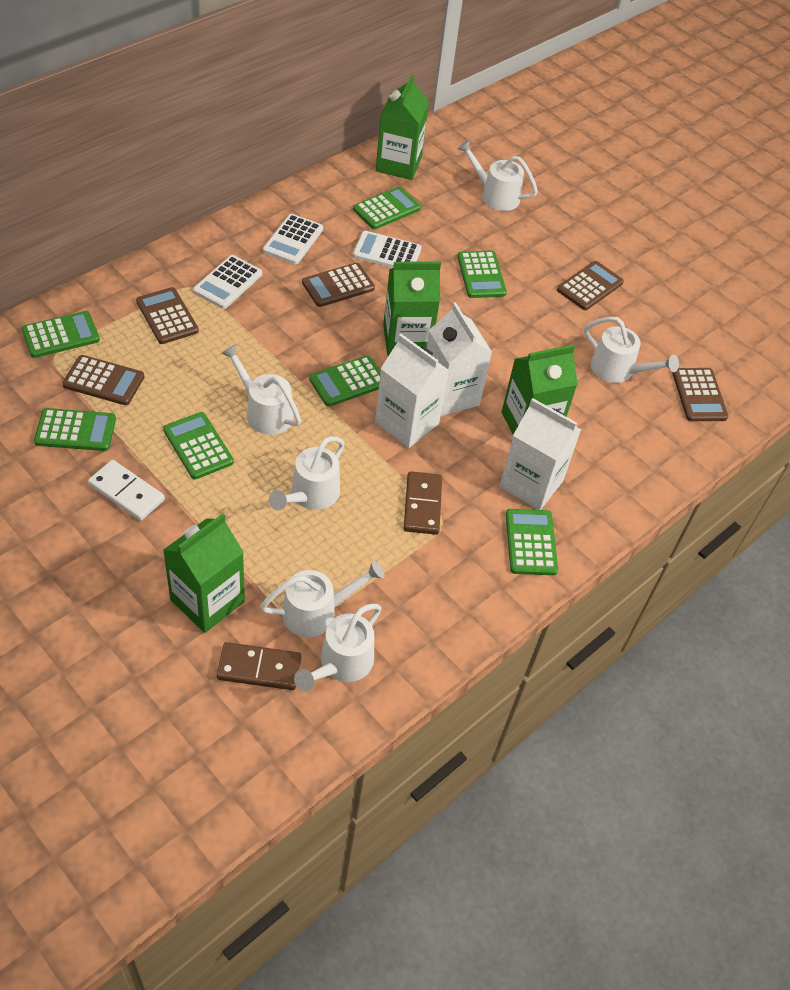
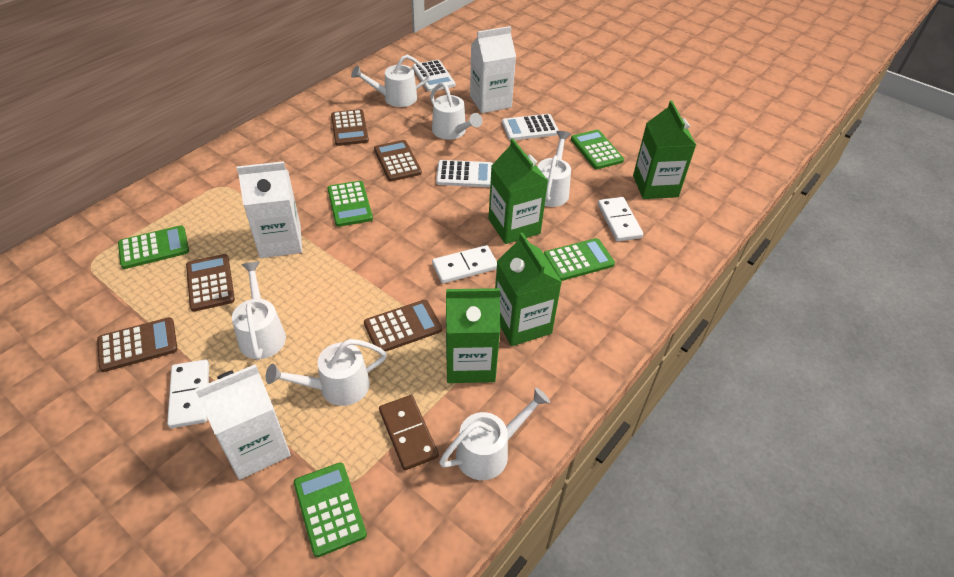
brown domino: [217,642,301,690] [403,471,442,535] = 2 -> [379,395,439,470] = 1
green calculator: [21,311,100,358] [34,408,116,451] [163,412,234,479] [309,355,381,407] [353,187,421,229] [457,250,507,298] [506,509,558,575] = 7 -> [118,225,189,269] [294,463,367,557] [327,181,373,227] [544,238,615,281] [571,130,624,169] = 5
white domino: [88,460,165,521] = 1 -> [167,360,209,428] [432,245,497,284] [598,197,643,242] = 3

